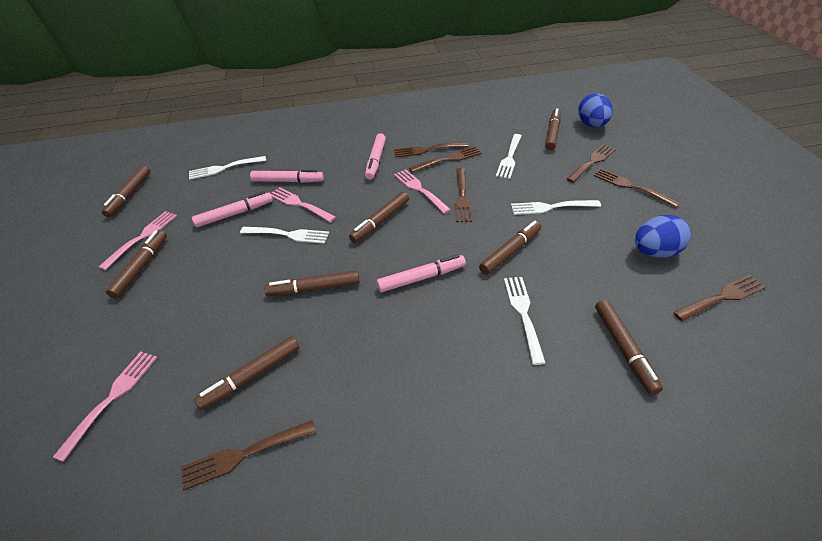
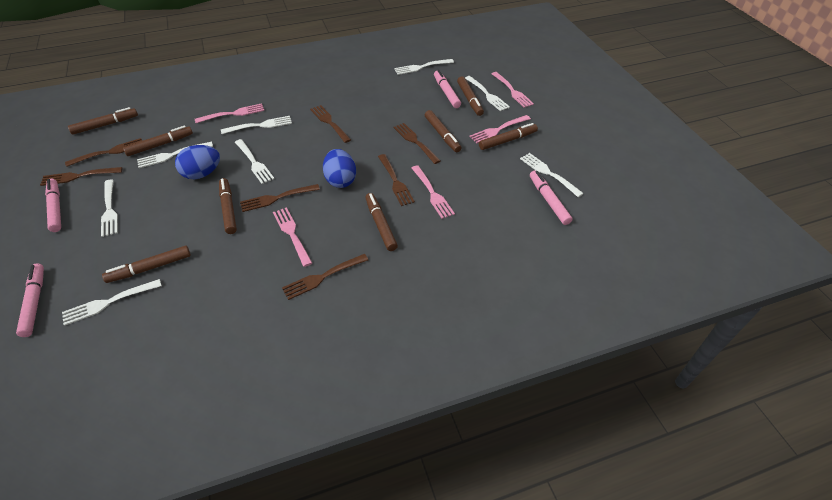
pink fork: [53,351,157,462] [99,211,177,270] [270,187,336,223] [394,169,451,214] = 4 -> [195,103,264,123] [273,207,312,267] [412,165,455,219] [469,115,531,143] [492,72,534,108] = 5
white fork: [189,156,266,180] [240,227,329,244] [496,134,522,179] [504,277,545,365] [511,200,601,215] = 5 -> [62,279,162,326] [101,179,118,237] [137,142,213,168] [221,116,292,134] [235,139,274,184] [394,59,454,75] [465,76,510,111] [520,153,584,197] = 8

